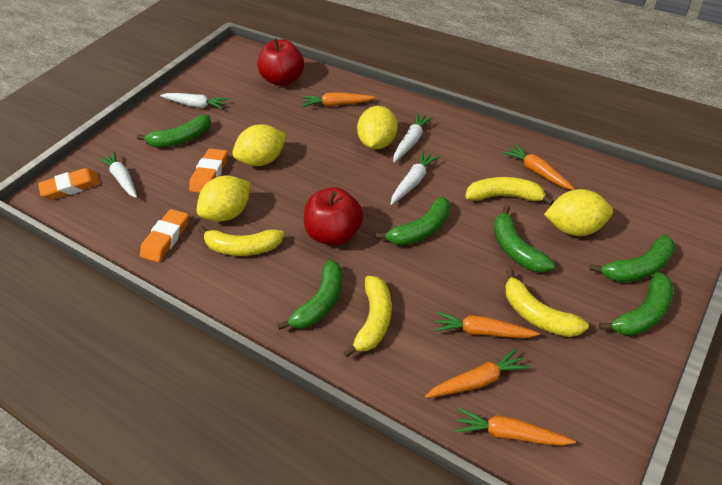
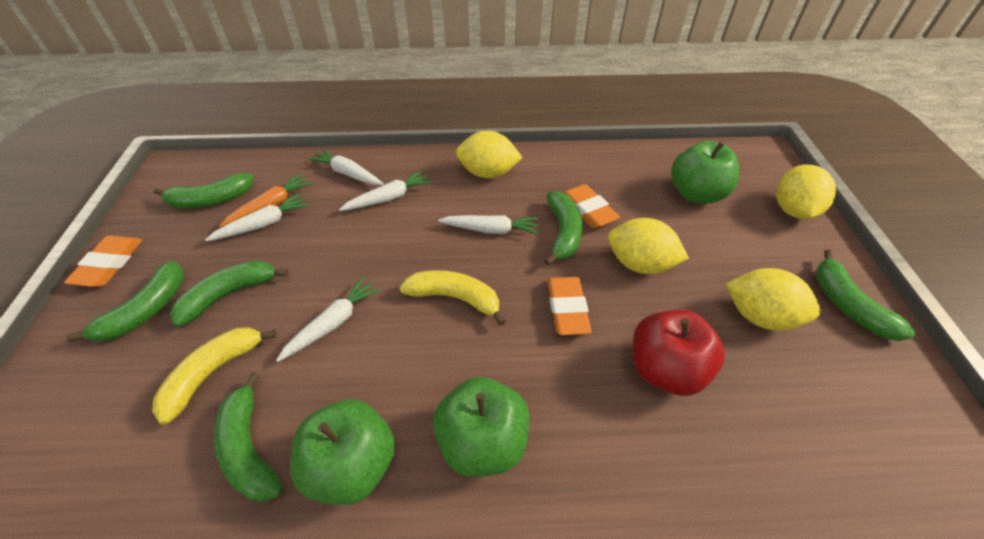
green apple: none = 0 -> [290,399,395,505] [433,377,530,477] [671,141,739,203] = 3
orange carrot: [302,92,376,107] [425,348,530,398] [433,312,540,338] [455,408,576,446] [502,144,575,190] = 5 -> [219,174,312,228] = 1
red apple: [257,38,304,86] [304,187,363,245] = 2 -> [633,310,725,396] = 1
white carrot: [98,151,137,198] [160,93,229,109] [391,151,440,205] [393,113,434,163] = 4 -> [205,193,309,241] [276,277,381,362] [308,149,384,185] [339,171,432,211] [438,215,539,235] = 5
yellow banana: [198,226,284,256] [343,276,391,358] [465,177,554,205] [505,269,589,337] = 4 -> [152,327,277,425] [400,270,506,326] = 2

